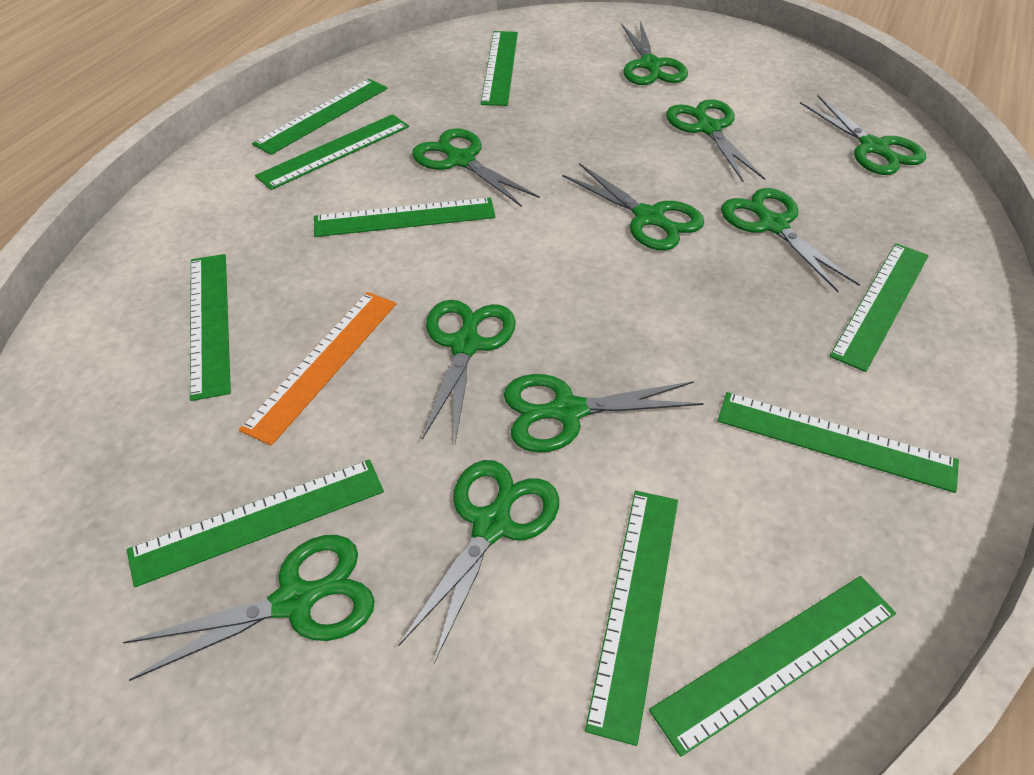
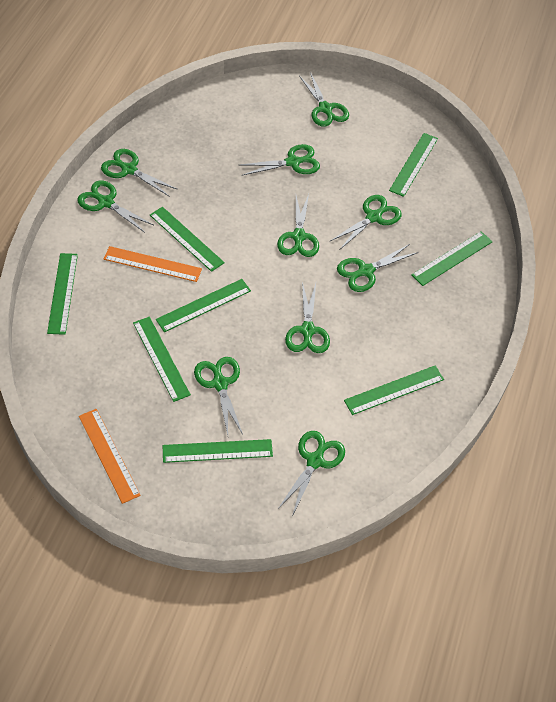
green ruler: [127,459,384,587] [190,254,231,401] [252,79,387,155] [255,114,409,190] [314,198,496,237] [481,31,518,106] [585,491,678,746] [649,576,896,757] [718,392,959,493] [829,243,929,372] = 10 -> [47,253,78,335] [133,317,191,402] [150,207,225,272] [156,279,251,332] [163,439,273,463] [344,366,444,415] [389,133,438,197] [411,231,493,286] = 8
orange ruler: [239,292,396,446] = 1 -> [79,409,141,504] [104,246,202,282] = 2

